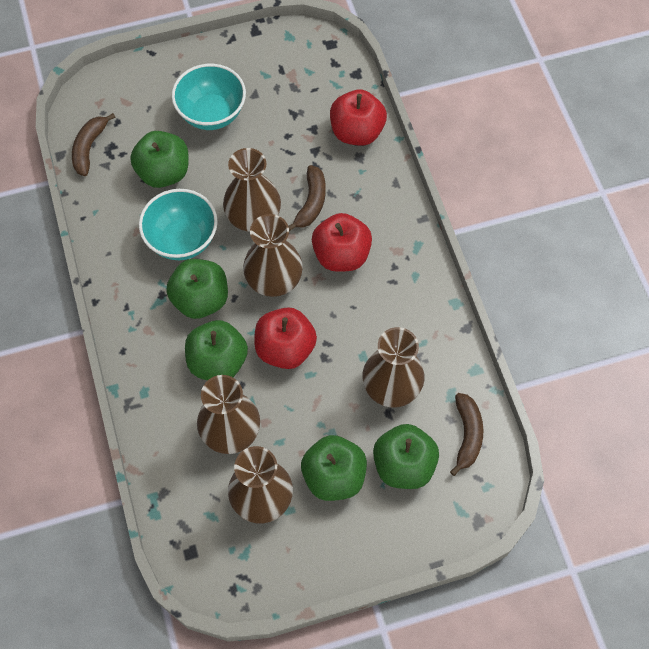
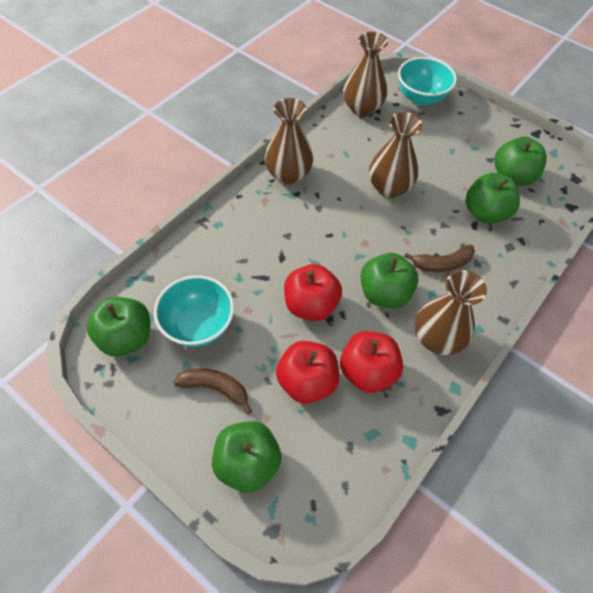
brown banana: [72,113,115,176] [288,165,326,231] [450,393,483,476] = 3 -> [174,368,252,414] [404,245,475,272] = 2
brown vase: [197,375,260,454] [223,148,281,232] [228,446,293,524] [243,214,303,297] [362,327,424,408] = 5 -> [265,98,313,184] [343,32,388,116] [369,112,423,198] [415,270,487,355] = 4

